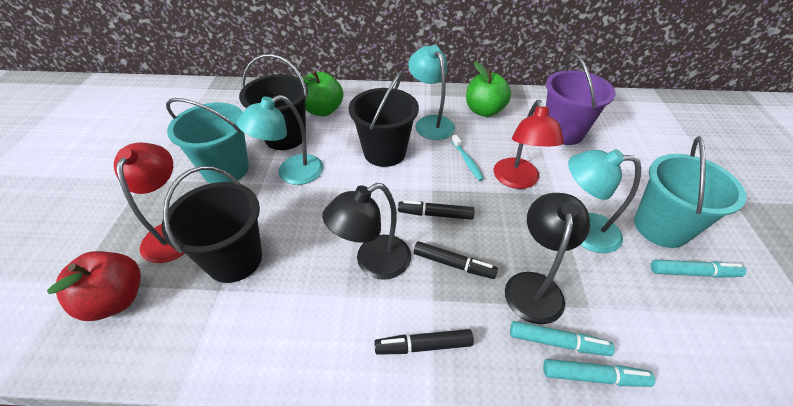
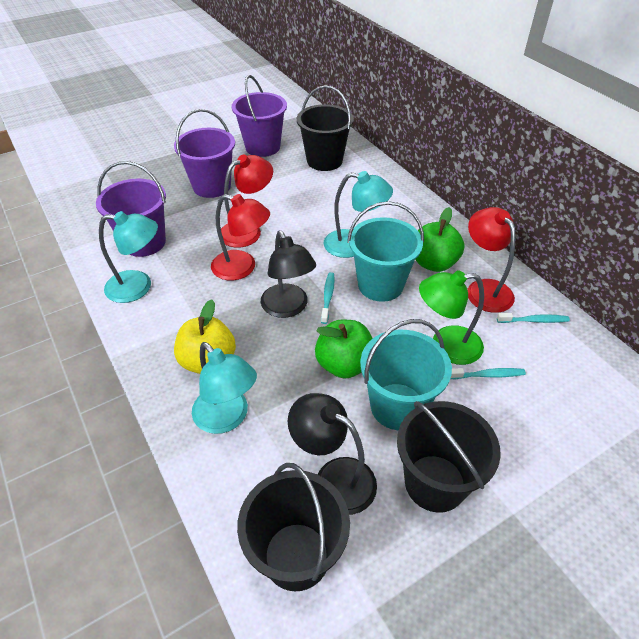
black marker: [374,329,474,355] [398,200,475,220] [414,241,498,279] = 3 -> none = 0
green lamp: none = 0 -> [419,270,484,365] = 1
purple bucket: [546,52,616,145] = 1 -> [96,161,166,257] [174,109,235,198] [232,75,287,157] = 3
red apple: [47,251,141,321] = 1 -> none = 0
red lamp: [114,143,185,263] [494,100,564,189] = 2 -> [211,194,270,281] [221,155,273,248] [467,207,516,313] = 3
turquoise marker: [510,321,615,356] [543,359,655,387] [651,260,746,278] = 3 -> none = 0
turquoise toothbrush: [452,135,484,181] = 1 -> [321,272,335,324] [450,368,526,379] [497,313,570,323] = 3
yellow apple: none = 0 -> [174,300,236,374] = 1

